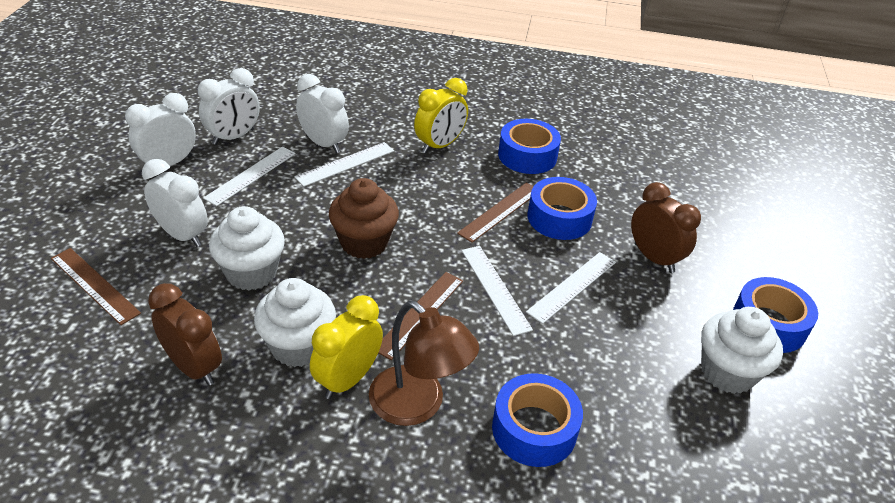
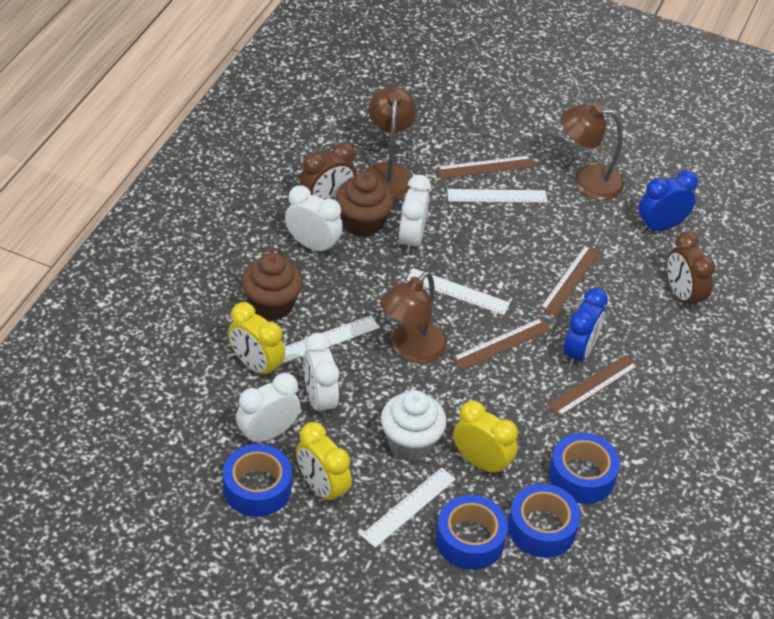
blue clock: none = 0 -> [563,288,608,368] [638,170,698,233] = 2
brown cupcake: [329,178,399,259] = 1 -> [241,253,303,321] [335,171,394,237] = 2
brown lamp: [369,301,479,426] = 1 -> [366,87,417,197] [380,271,447,363] [561,104,625,200] = 3
brown ruler: [51,248,141,325] [379,272,463,360] [457,182,534,243] = 3 -> [437,155,535,179] [452,318,551,370] [540,245,601,316] [547,355,638,417] = 4
white cupcake: [209,206,285,290] [254,278,336,367] [701,307,783,394] = 3 -> [381,390,447,461] = 1
yellow clock: [310,295,383,399] [414,78,468,154] = 2 -> [228,302,285,379] [296,422,352,506] [453,400,518,476] = 3

